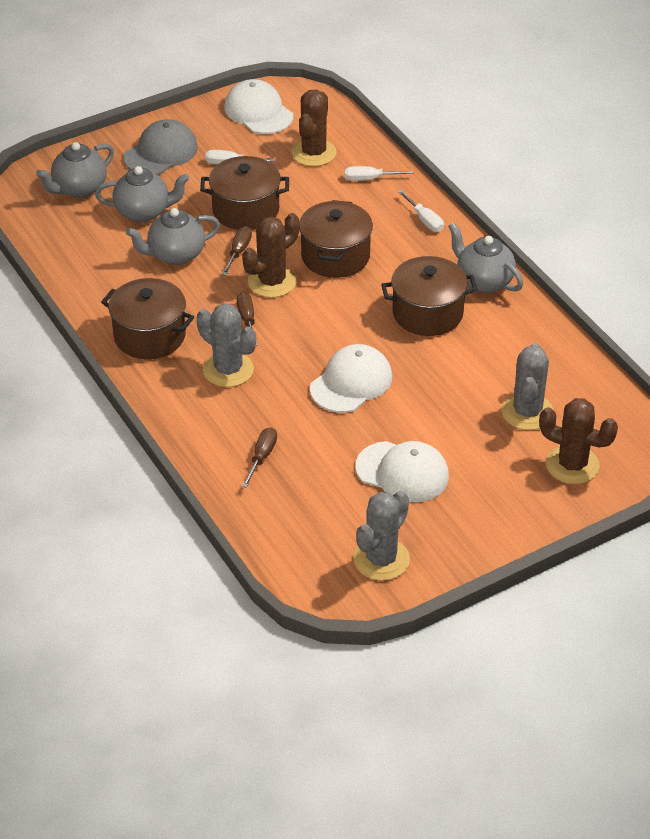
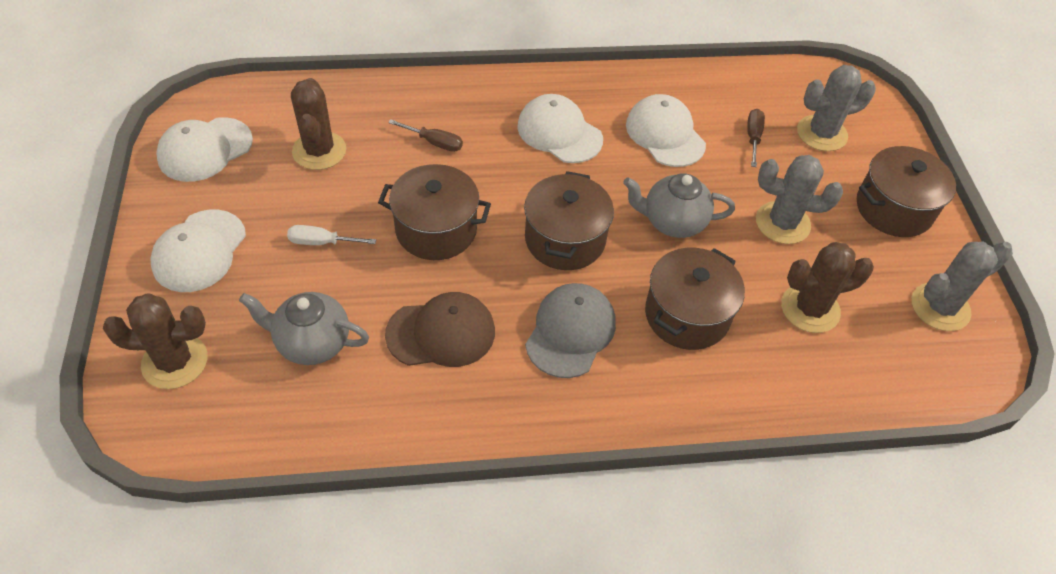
brown cap: none = 0 -> [385,292,495,367] = 1
brown screwdriver: [222,226,252,276] [237,292,258,346] [242,427,277,488] = 3 -> [388,119,463,152] [747,109,765,167] = 2
grey teapot: [36,142,114,198] [95,166,189,222] [126,208,220,265] [448,223,523,293] = 4 -> [239,292,369,365] [623,173,735,238] = 2
white cap: [224,79,293,134] [310,344,392,413] [356,441,449,502] = 3 -> [150,210,246,292] [156,117,253,182] [517,94,603,163] [626,94,706,167] = 4
white screwdriver: [205,150,274,164] [345,166,414,181] [398,190,444,232] = 3 -> [287,225,376,245] = 1

